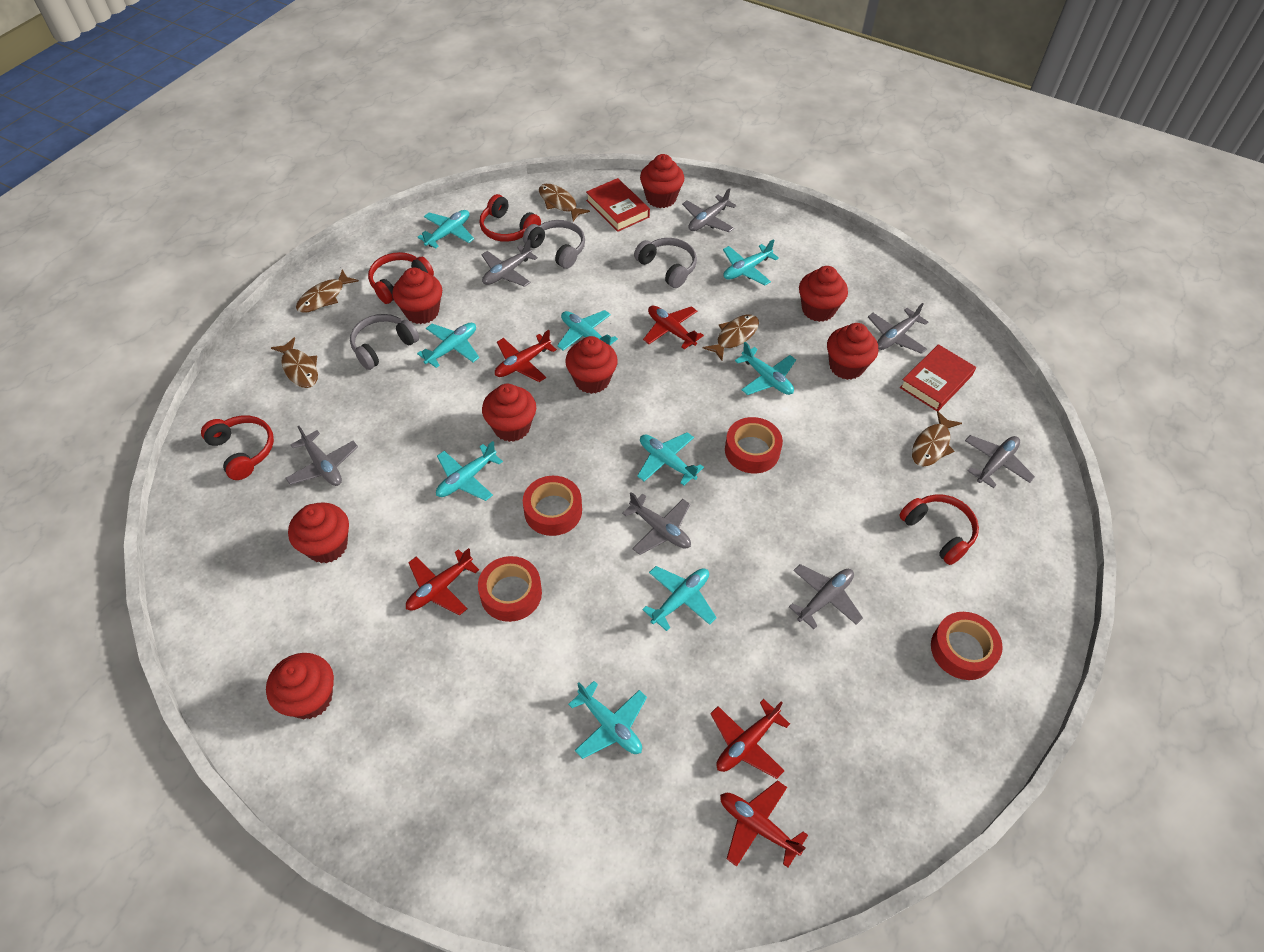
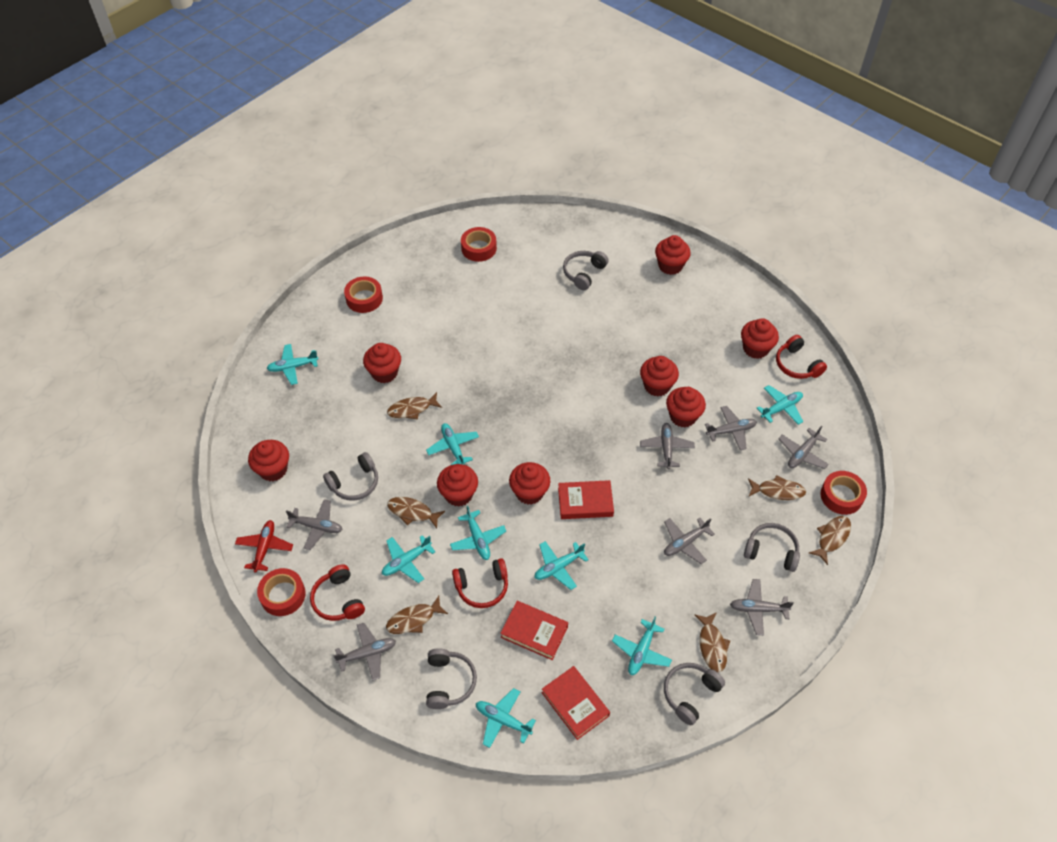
brown fish: [271,337,318,388] [296,269,359,313] [539,184,590,221] [703,314,759,360] [912,411,962,467] = 5 -> [386,596,448,634] [387,392,442,420] [387,497,445,528] [695,612,730,672] [748,475,806,500] [809,516,851,565] = 6
grey headphones: [350,314,419,370] [523,220,585,269] [634,238,697,288] = 3 -> [323,452,378,501] [426,648,477,709] [563,251,609,290] [664,663,725,725] [744,523,800,572] = 5
red book: [586,178,650,232] [900,344,976,411] = 2 -> [500,601,568,660] [542,666,610,740] [558,480,614,519] = 3
red headphones: [201,415,274,480] [368,252,434,304] [479,194,541,242] [899,494,979,565] = 4 -> [310,564,365,621] [452,558,508,608] [776,335,827,379] = 3
red plane: [406,548,479,616] [495,330,557,382] [643,306,704,349] [710,699,790,779] [720,780,808,868] = 5 -> [235,520,293,573] = 1
turquoise plane: [417,323,479,368] [418,210,474,248] [436,441,503,501] [557,310,618,351] [568,681,647,759] [637,432,704,485] [642,566,717,631] [723,239,779,285] [735,342,796,395] = 9 -> [267,344,318,385] [382,535,435,583] [426,423,479,465] [450,506,506,560] [476,688,536,748] [534,541,589,590] [612,616,672,675] [757,385,803,425] = 8

